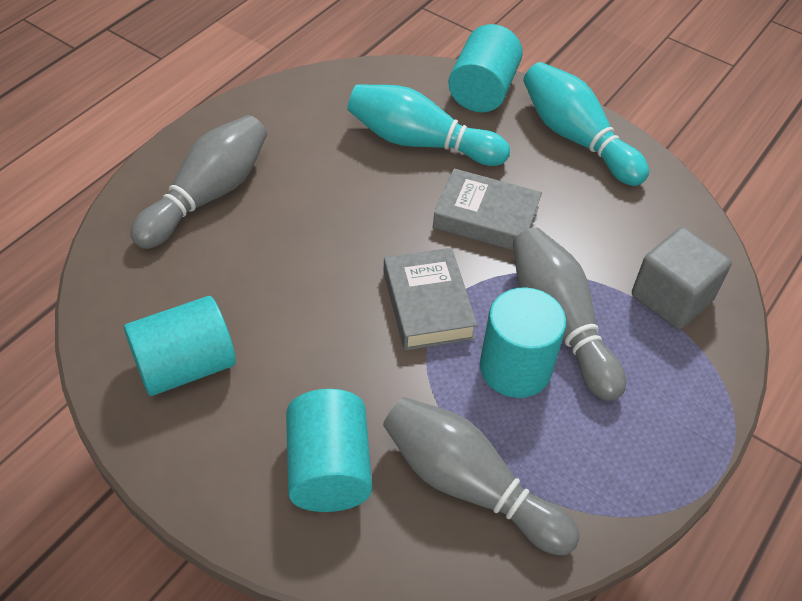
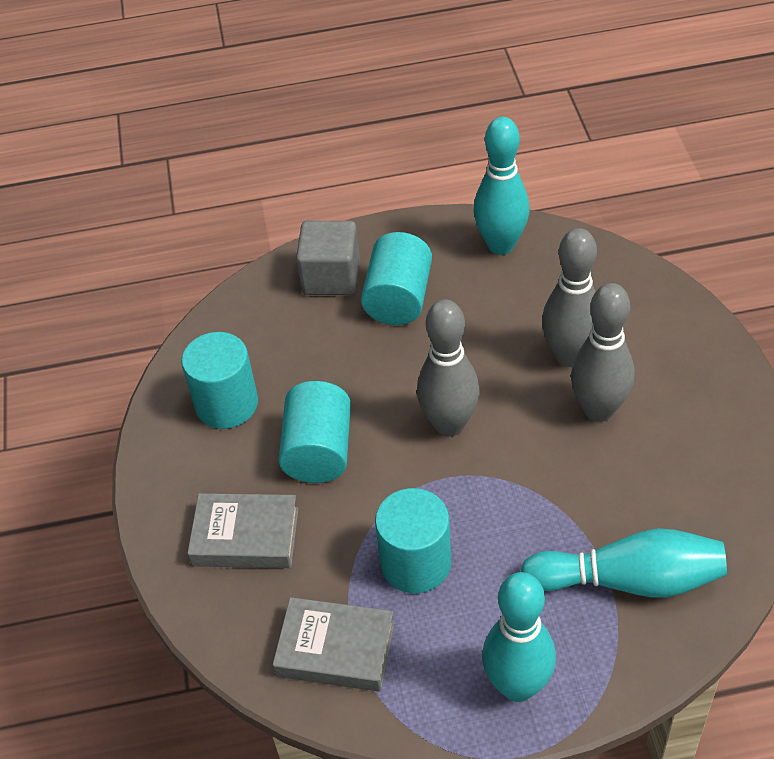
turquoise bowling pin: [347,84,510,166] [523,62,649,186] = 2 -> [473,117,530,255] [482,572,556,702] [521,528,727,598] = 3

